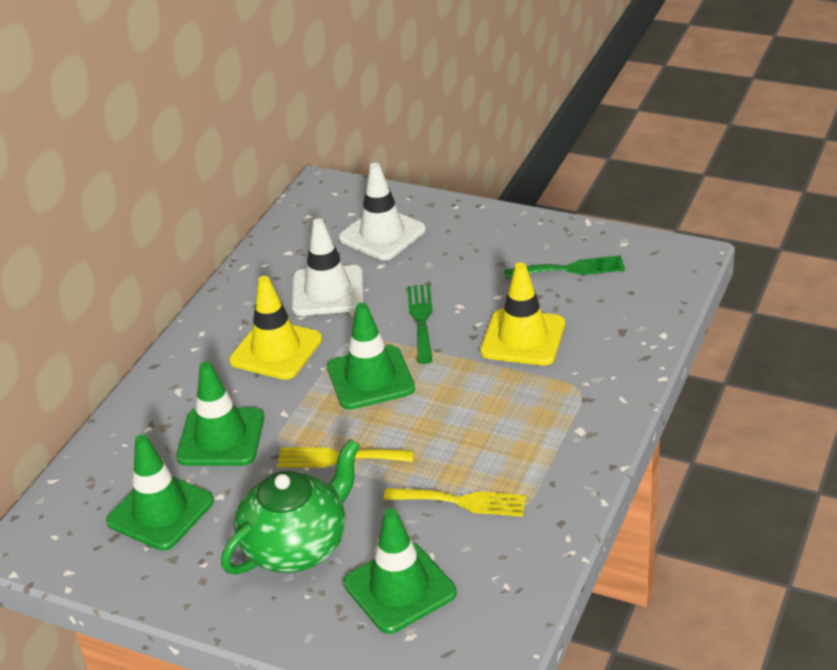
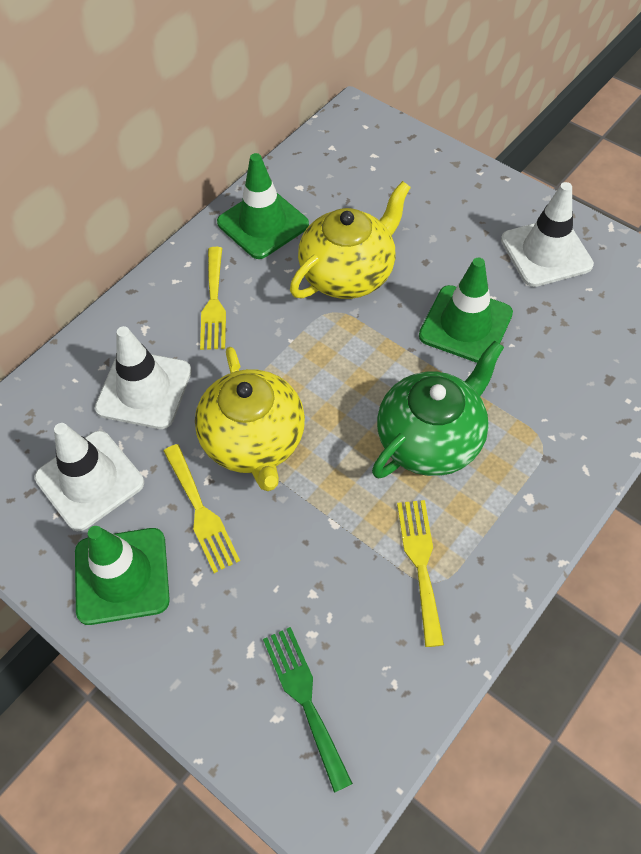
green fork: [407,284,433,364] [504,255,625,279] = 2 -> [263,627,353,793] = 1
green traffic cone: [106,434,214,551] [176,361,264,466] [327,303,415,410] [343,509,457,634] = 4 -> [75,526,170,625] [217,153,309,259] [419,258,513,363] = 3
white traffic cone: [292,218,364,316] [339,163,426,260] = 2 -> [34,423,144,531] [95,326,192,429] [501,182,594,287] = 3
yellow fork: [277,447,414,468] [384,488,526,517] = 2 -> [164,444,240,573] [200,247,226,350] [397,500,444,647] = 3
yellow teapot: none = 0 -> [195,347,305,491] [290,181,411,299] = 2
yellow traffic cone: [229,276,322,380] [480,262,565,365] = 2 -> none = 0

